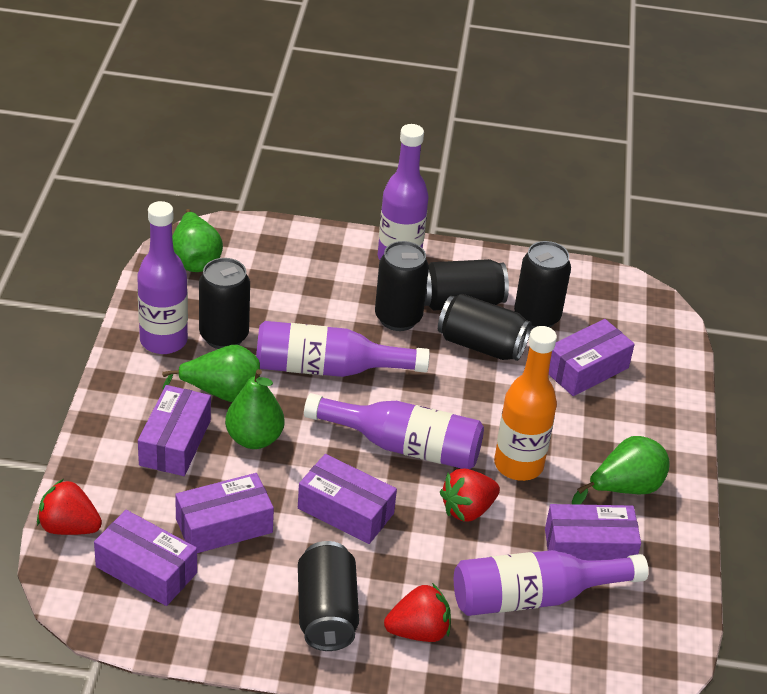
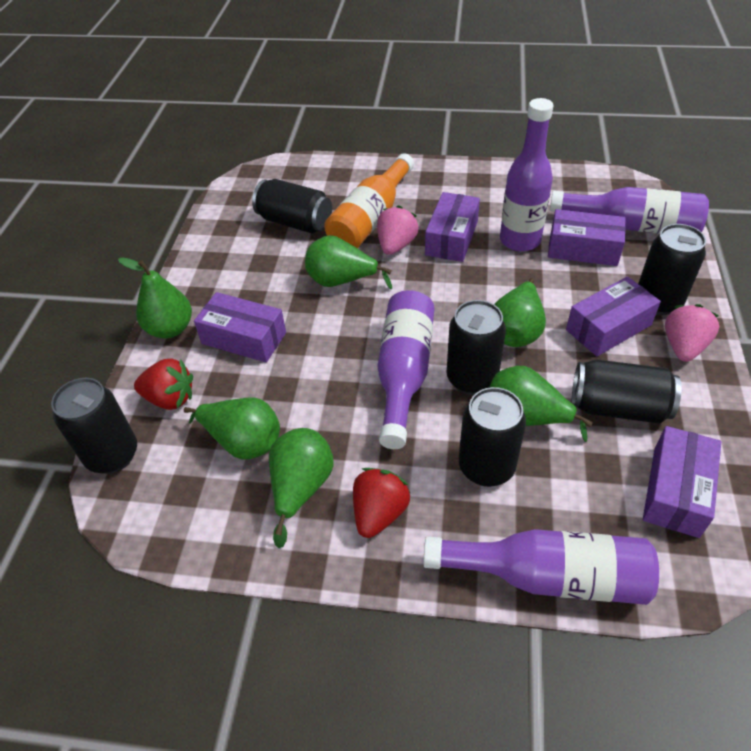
green pear: [162,345,260,402] [172,209,223,272] [225,369,285,449] [572,436,670,505] = 4 -> [118,257,192,339] [184,397,280,460] [269,428,334,548] [305,235,392,289] [489,366,593,442] [494,278,546,347] = 6
pink strawberry: none = 0 -> [377,205,419,255] [665,304,719,362] = 2
purple bottle: [137,201,188,354] [256,321,430,377] [304,393,484,469] [378,124,429,260] [454,550,648,616] = 5 -> [378,290,435,449] [423,529,659,605] [500,98,554,252] [550,187,709,234] = 4
purple box: [94,510,197,606] [138,385,211,476] [175,473,274,553] [298,454,397,544] [545,504,641,561] [549,319,635,396] = 6 -> [194,292,286,363] [425,192,480,262] [548,209,626,266] [566,276,661,356] [643,426,721,538] = 5
red strawberry: [37,479,102,535] [384,583,451,642] [440,468,500,522] = 3 -> [134,358,193,410] [353,468,410,538] = 2

